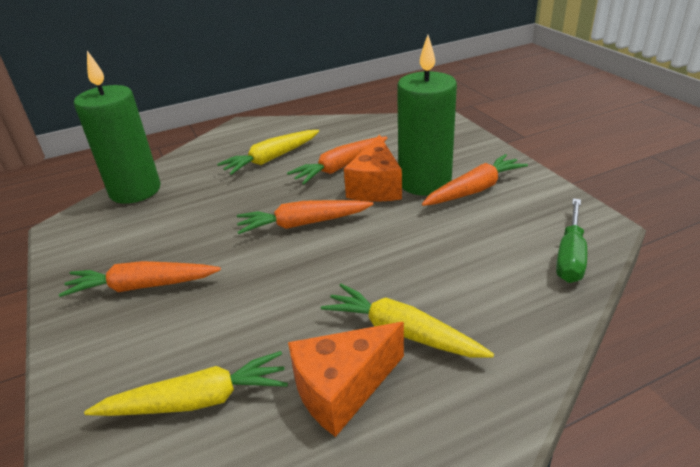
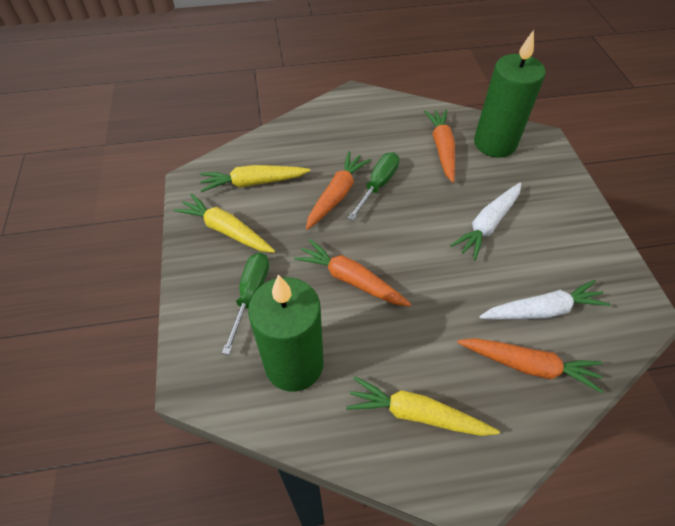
green screwdriver: [556,199,587,283] = 1 -> [222,253,269,355] [348,152,399,221] = 2
orange cheese: [288,322,404,437] [344,135,402,202] = 2 -> none = 0
white carrot: none = 0 -> [450,183,521,260] [479,280,611,319] = 2

